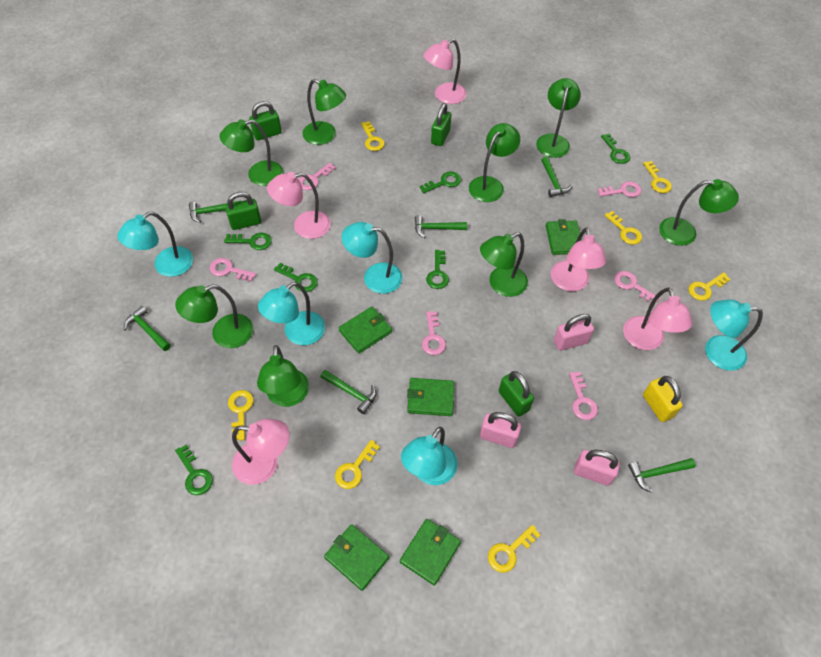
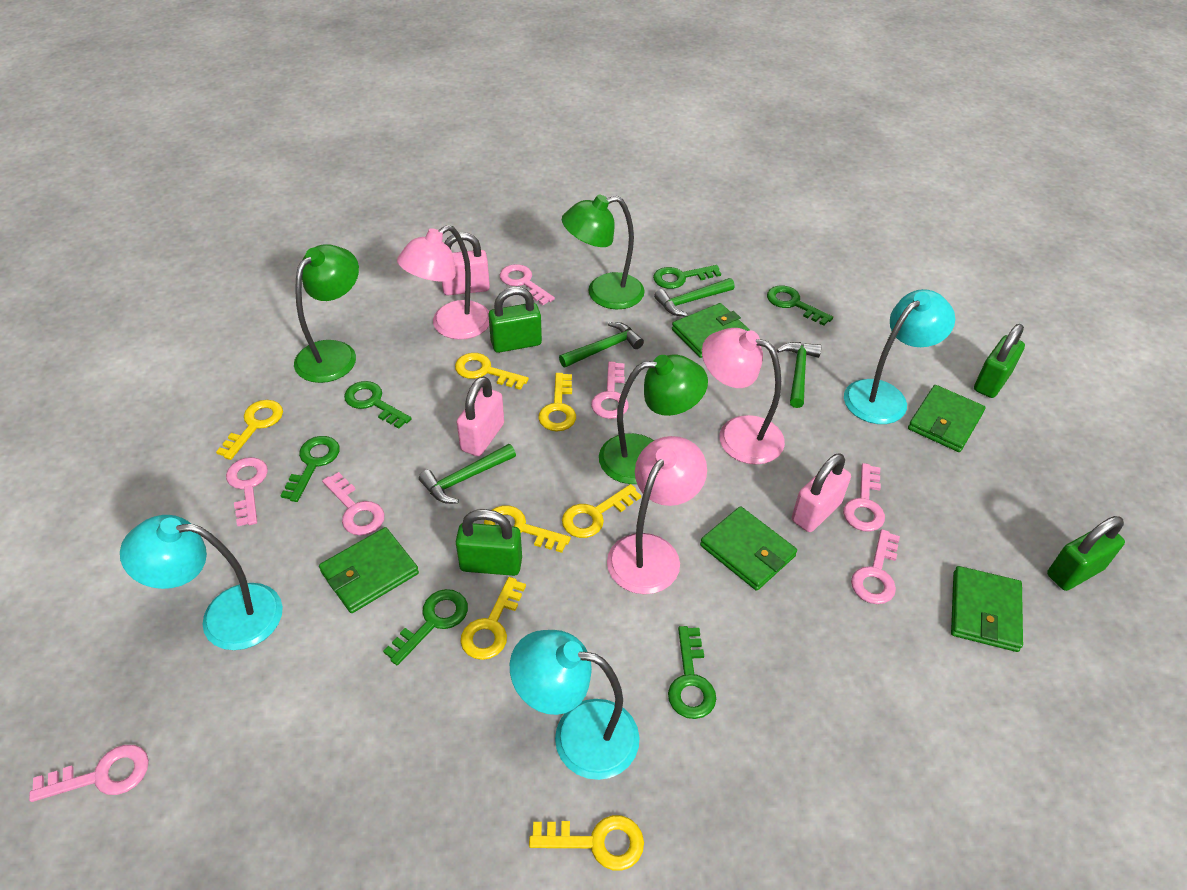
green hammer: [124,306,171,351] [189,201,241,223] [320,370,377,414] [415,215,467,238] [541,157,572,197] [628,458,696,493] = 6 -> [419,444,516,504] [559,322,644,367] [654,278,735,317] [777,342,822,408] = 4
green lamp: [175,285,253,348] [220,119,283,186] [257,345,309,407] [302,79,346,145] [469,123,520,202] [480,232,528,297] [536,78,581,158] [659,179,739,246] = 8 -> [294,244,359,383] [562,195,644,309] [599,355,708,484] = 3
pink key: [209,258,256,282] [299,163,336,190] [422,311,446,355] [569,372,598,420] [598,181,641,197] [614,271,660,303] = 6 -> [29,745,149,802] [226,457,268,526] [322,472,385,536] [500,264,555,305] [591,362,628,419] [843,463,885,532] [851,529,900,604] = 7
pink lamp: [232,419,290,485] [267,172,331,239] [424,39,466,104] [551,227,606,291] [623,287,692,350] = 5 -> [397,225,489,340] [607,436,707,594] [702,328,785,465] = 3
turquoise lamp: [117,212,193,277] [258,282,325,345] [341,222,402,294] [401,427,458,485] [705,300,763,371] = 5 -> [120,515,283,650] [510,630,639,780] [844,289,955,424] = 3
yellow padlock: [643,376,683,422] = 1 -> none = 0

